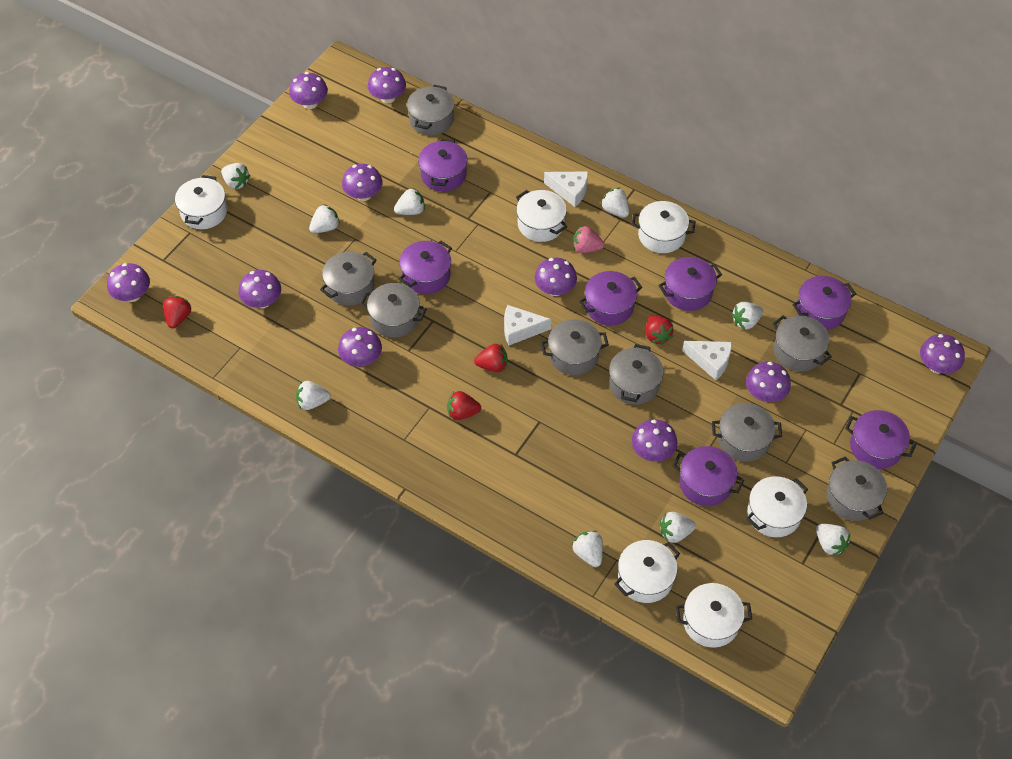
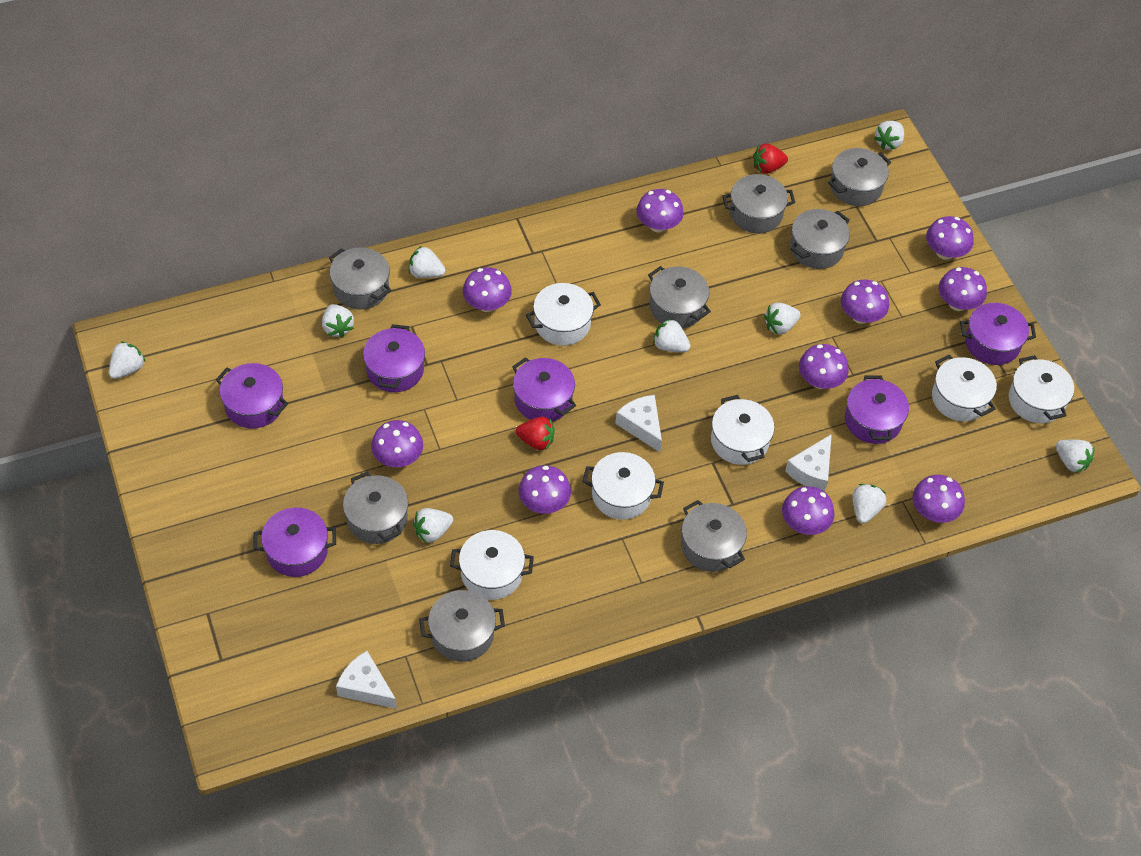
pink strawberry: [573,225,604,253] = 1 -> none = 0
purple pot: [399,241,452,294] [418,139,468,192] [579,271,642,325] [658,257,722,311] [673,446,744,506] [792,276,856,330] [845,410,917,469] = 7 -> [216,363,288,429] [253,507,336,577] [363,324,425,392] [512,357,576,422] [845,375,909,444] [960,303,1036,365] = 6
red strawberry: [163,296,191,329] [447,391,481,420] [474,343,508,372] [646,315,674,345] = 4 -> [516,417,555,450] [753,143,788,174] = 2

